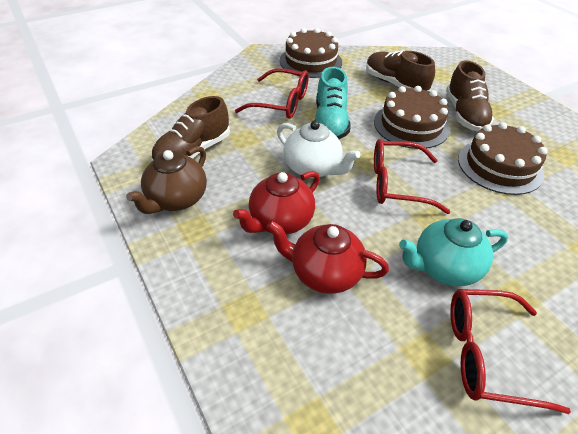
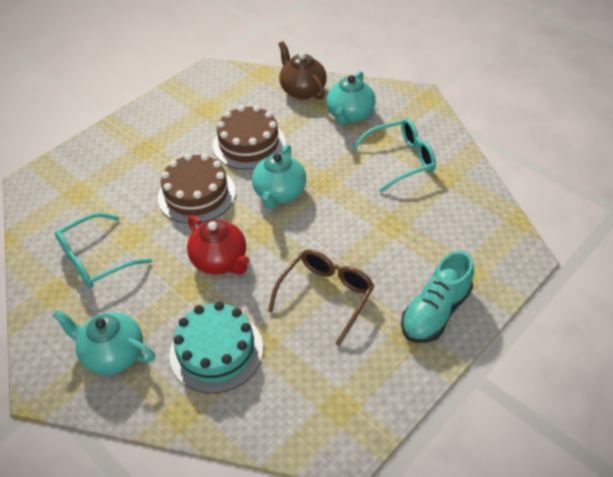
brown cake: [280,28,342,78] [374,86,450,149] [458,122,548,195] = 3 -> [158,154,236,224] [213,105,285,170] = 2
brown glasses: none = 0 -> [268,249,374,346] = 1
brown shoe: [151,96,230,161] [366,50,435,91] [446,60,494,132] = 3 -> none = 0
red glasses: [235,68,309,119] [374,139,450,214] [450,289,571,414] = 3 -> none = 0
red teapot: [233,171,320,234] [267,221,389,294] = 2 -> [187,215,250,274] = 1
turquoise cake: none = 0 -> [169,301,263,393] = 1
turquoise glasses: none = 0 -> [55,213,152,289] [352,118,436,192] = 2
turquoise teapot: [399,218,508,286] = 1 -> [52,310,155,375] [252,144,306,209] [326,71,376,125] = 3
white teapot: [277,120,360,178] = 1 -> none = 0

